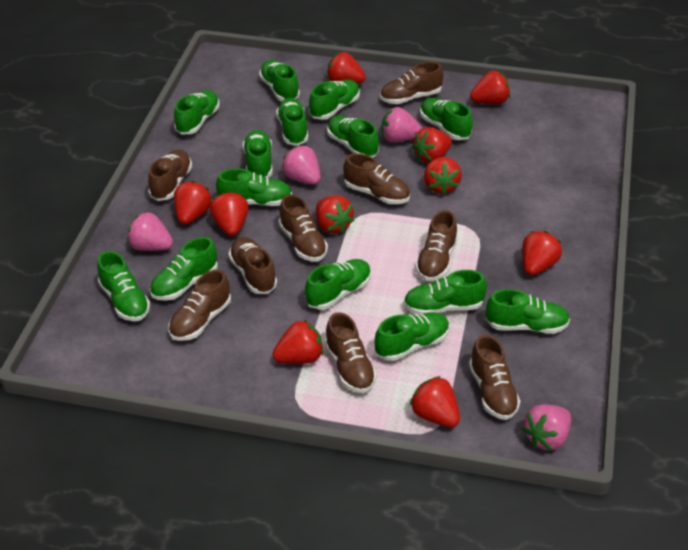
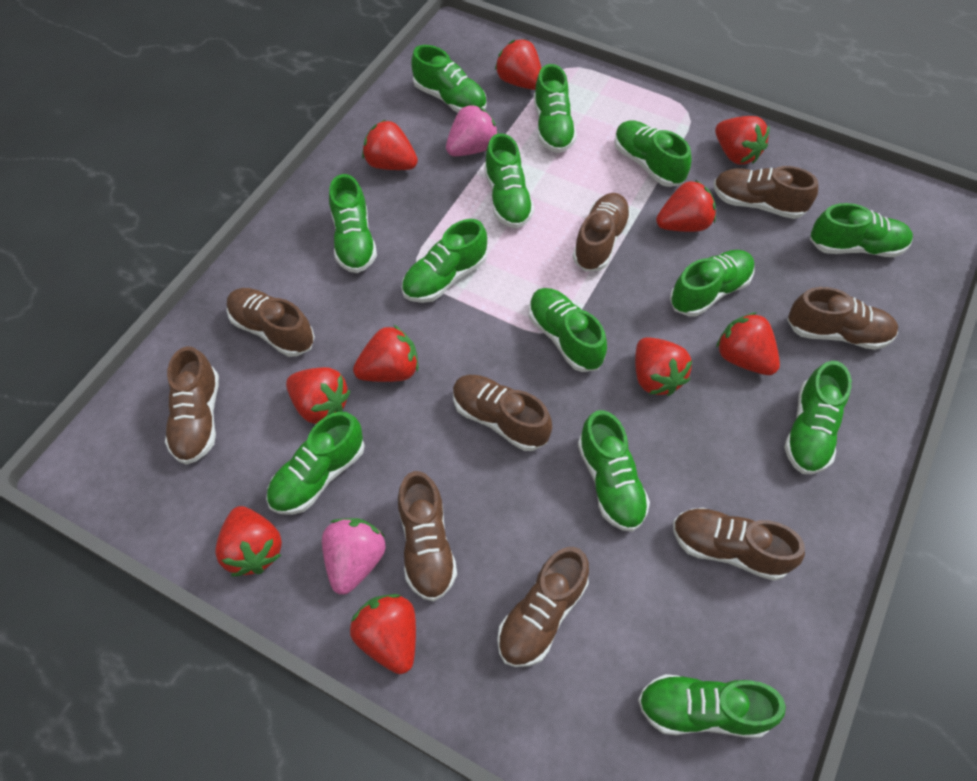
green shoe: [97,251,150,321] [150,237,218,301] [174,90,220,135] [216,169,292,206] [243,130,273,178] [259,60,300,101] [276,98,308,146] [305,259,371,310] [309,80,360,120] [327,115,379,158] [375,313,450,361] [403,270,487,315] [420,98,473,140] [486,289,570,334] = 14 -> [266,412,365,515] [329,174,377,273] [401,219,487,303] [411,45,486,113] [484,133,534,228] [529,288,607,372] [534,64,577,153] [578,410,650,532] [614,120,692,187] [638,674,786,738] [670,250,755,317] [784,361,852,474] [810,203,913,257] = 13
pink strawberry: [127,212,173,251] [281,146,321,185] [382,107,422,143] [522,404,571,451] = 4 -> [322,518,386,594] [446,104,498,156] = 2

